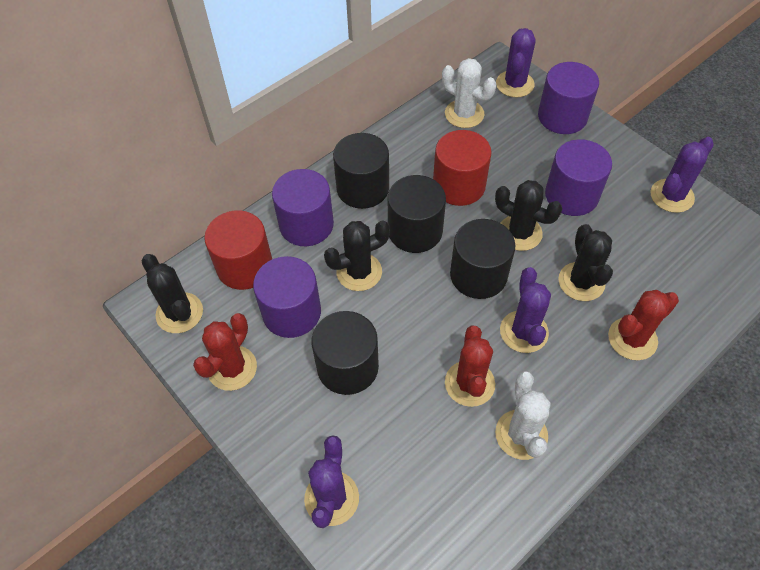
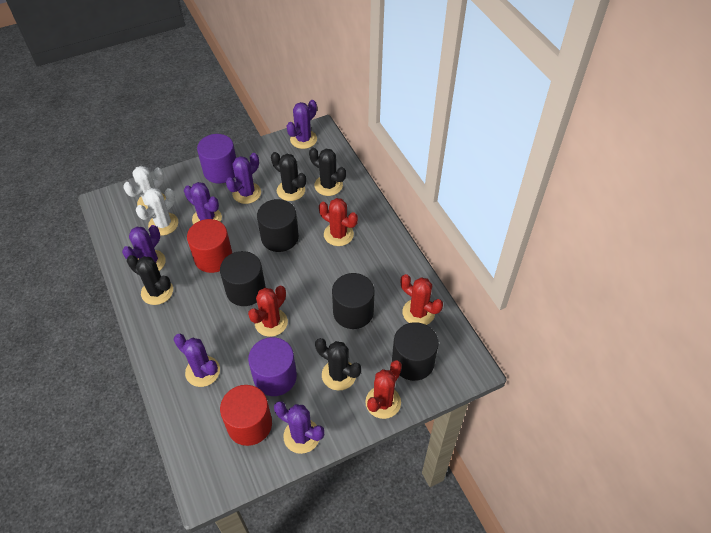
purple cactus: [304,435,359,528] [496,28,535,98] [500,267,551,353] [650,137,714,213] = 4 -> [122,225,166,271] [174,334,220,387] [184,182,222,224] [226,153,261,204] [274,401,324,454] [286,100,317,149] = 6
purple cylinder: [253,256,321,338] [272,169,334,246] [538,62,599,134] [545,139,612,216] = 4 -> [197,134,236,183] [248,337,297,396] = 2
red cactus: [193,313,257,391] [445,326,495,407] [608,290,679,360] = 3 -> [248,286,288,337] [319,198,358,246] [365,360,402,419] [401,274,443,325] = 4

